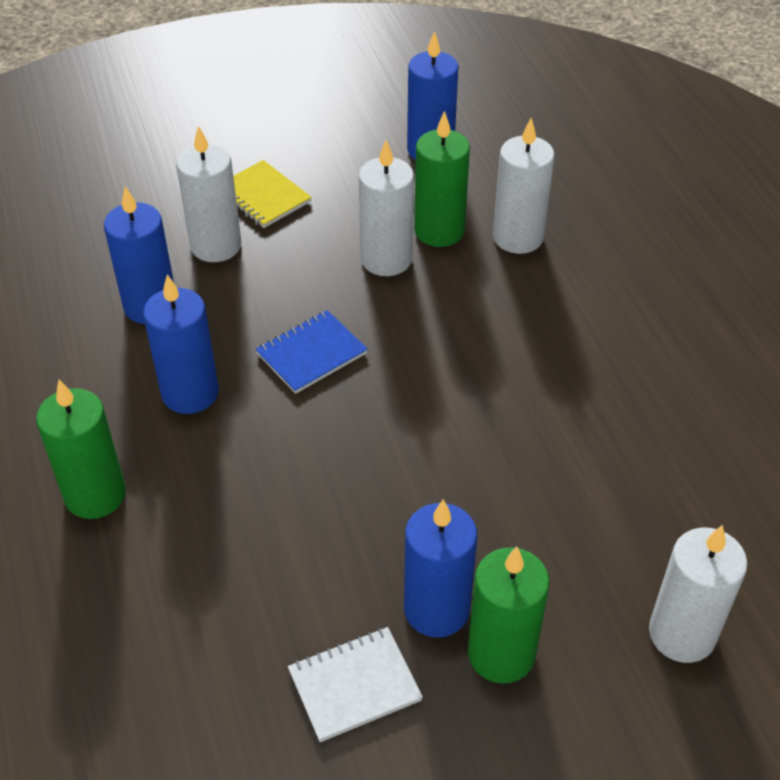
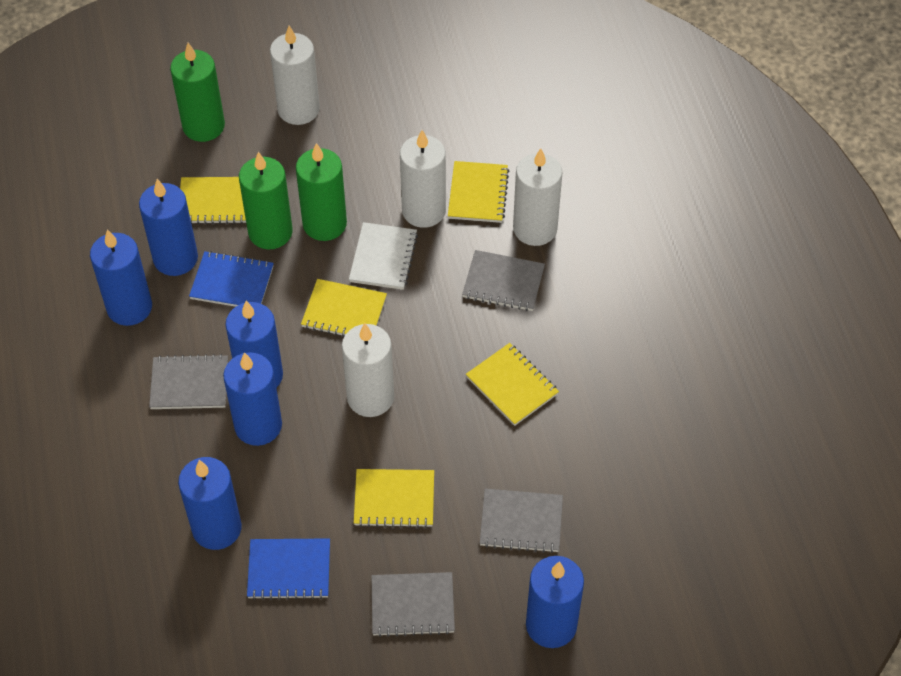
blue candle: [104,186,174,324] [143,274,219,414] [404,499,477,637] [407,31,458,160] = 4 -> [90,229,152,326] [139,179,198,276] [178,457,242,550] [223,352,282,446] [225,301,283,388] [526,556,584,648] = 6
blue notebook: [255,310,368,394] = 1 -> [189,251,274,307] [247,538,330,600] = 2
grey notebook: none = 0 -> [149,354,228,409] [372,572,455,637] [462,250,545,311] [480,489,563,553] = 4
yellow notebook: [233,160,312,228] = 1 -> [180,177,246,224] [301,279,387,337] [354,469,434,528] [448,161,509,223] [466,343,559,426] = 5

